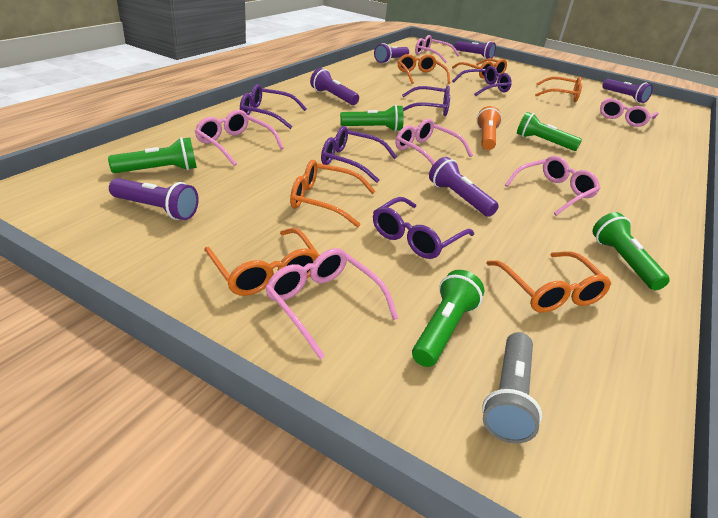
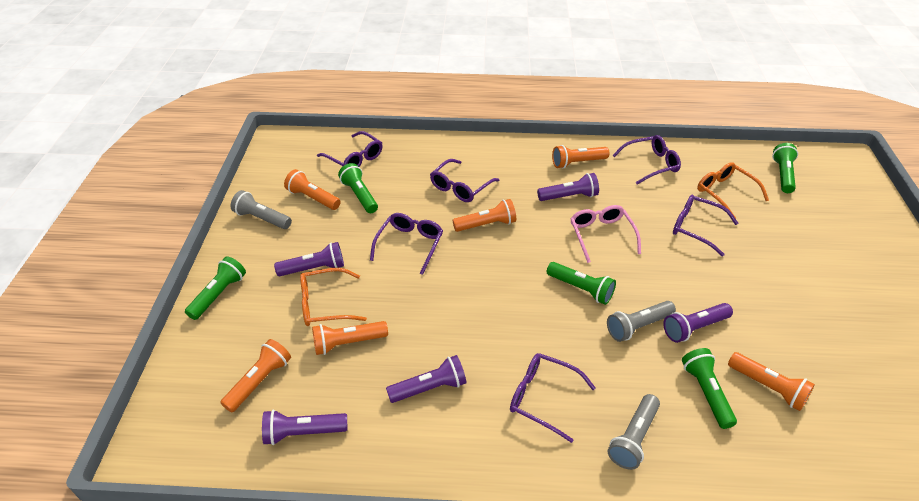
grey flashlight: [482,332,542,443] = 1 -> [231,190,292,229] [607,301,676,342] [607,394,660,470] = 3
orange flashlight: [476,106,502,150] = 1 -> [220,339,291,412] [284,169,341,210] [312,321,388,355] [453,199,516,232] [552,145,609,168] [728,352,815,411] = 6
orange glasses: [204,228,320,296] [290,160,375,227] [398,54,450,84] [452,58,507,79] [486,251,611,313] [535,77,582,102] = 6 -> [300,268,367,326] [697,162,769,219] = 2
pink glasses: [195,110,284,166] [265,248,398,359] [396,119,473,165] [415,35,460,63] [505,156,600,216] [600,98,659,127] = 6 -> [570,205,641,263] = 1
purple flashlight: [109,178,199,220] [310,68,359,105] [374,43,409,63] [429,157,499,217] [454,41,496,59] [602,79,653,103] = 6 -> [262,410,347,445] [274,242,344,276] [386,355,467,403] [537,173,599,201] [663,303,733,343] = 5
purple glasses: [240,84,307,129] [321,126,397,183] [373,197,474,259] [402,86,450,116] [452,66,512,96] = 5 -> [317,131,383,167] [370,213,443,275] [430,159,499,202] [510,353,596,443] [613,135,681,185] [673,195,738,256] = 6

